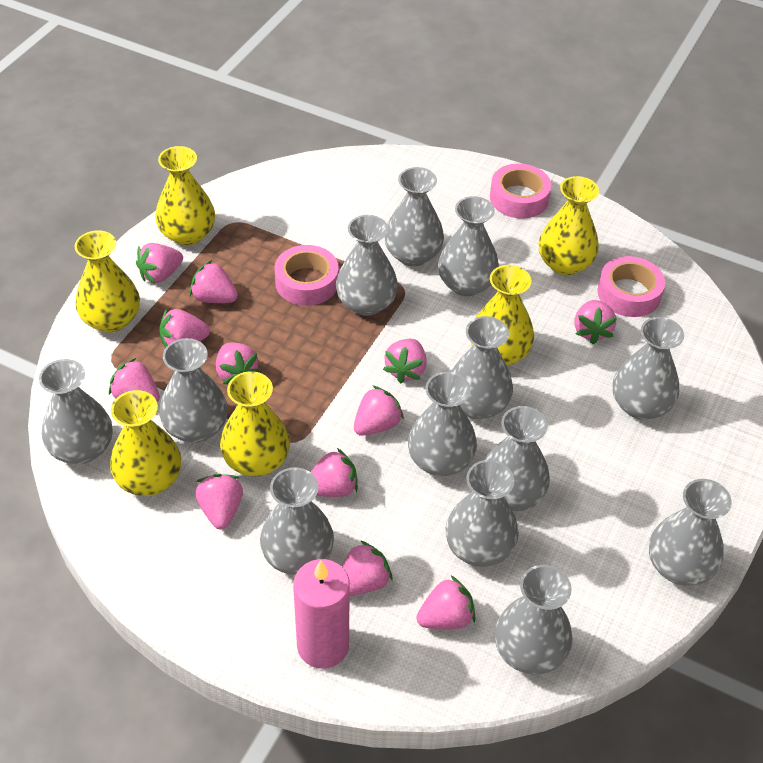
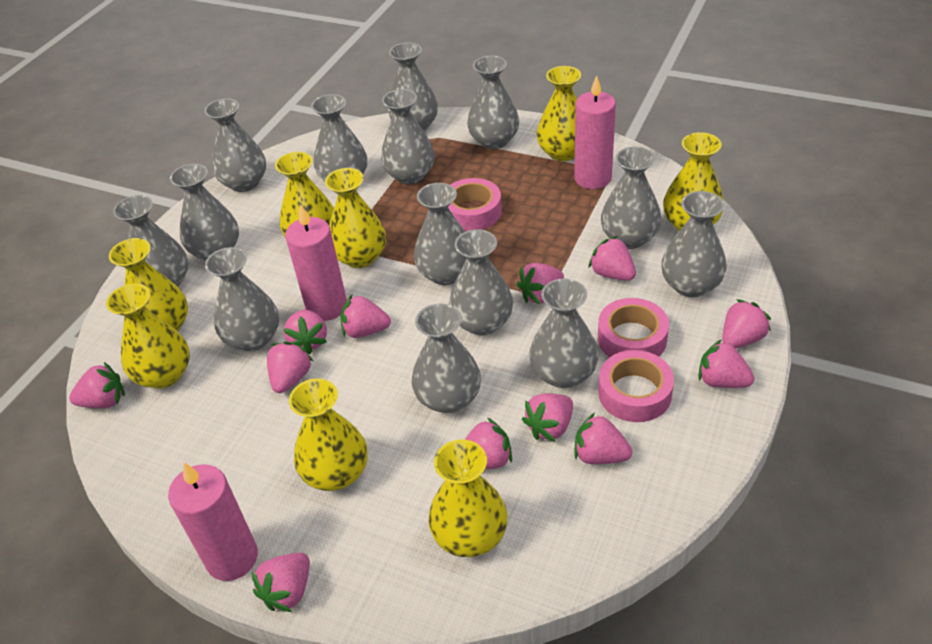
grey vase: [39,359,112,464] [159,338,228,443] [260,467,334,575] [336,215,398,316] [385,167,444,266] [408,372,477,476] [438,196,499,296] [445,460,519,567] [451,316,513,419] [485,406,550,511] [495,565,573,674] [612,317,684,420] [649,479,732,586] = 13 -> [113,195,188,287] [170,164,239,260] [204,98,266,192] [205,247,279,351] [311,94,367,181] [381,89,435,184] [388,42,438,131] [412,304,481,413] [413,183,466,285] [449,229,513,335] [467,56,519,149] [529,278,598,388] [601,146,661,249] [661,191,726,297] = 14
pink candle: [293,559,350,669] = 1 -> [168,462,258,581] [285,204,347,321] [574,75,616,189] = 3
yellow vase: [74,230,140,333] [110,390,181,496] [155,146,215,246] [220,371,290,476] [471,265,534,366] [539,176,599,275] = 6 -> [106,284,190,389] [109,238,188,331] [275,152,334,237] [289,378,368,491] [325,168,386,268] [428,440,507,557] [537,66,581,161] [663,132,723,231] = 8

